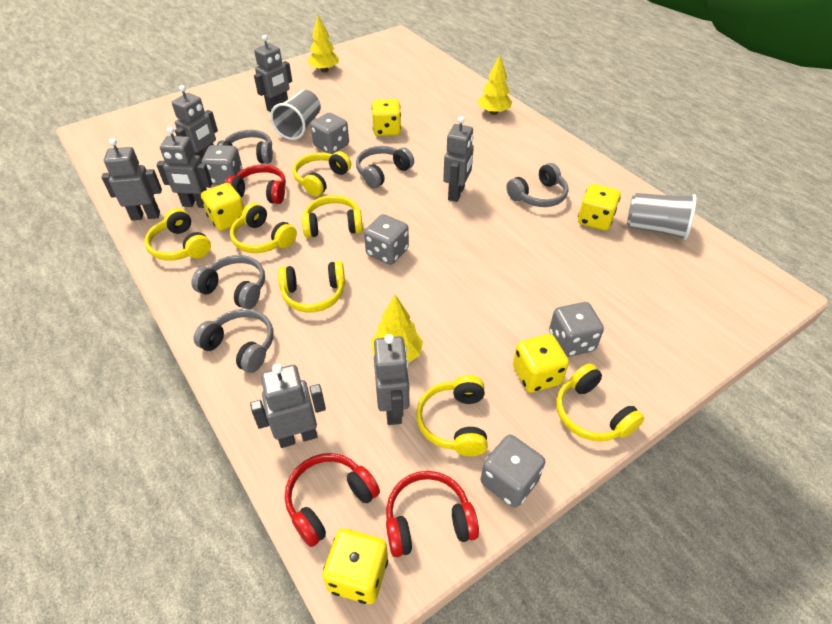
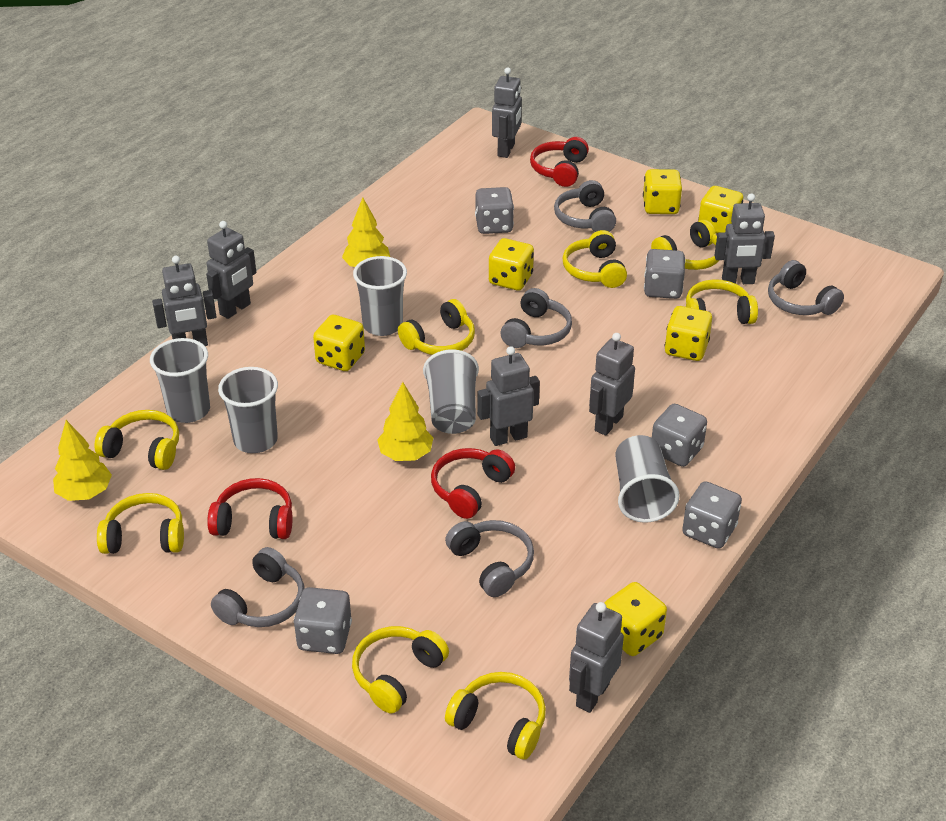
grey cup: [270,89,321,140] [627,193,697,240] = 2 -> [150,338,210,423] [218,367,278,453] [353,256,407,336] [423,349,479,434] [615,435,680,523] = 5
yellow dice: [201,183,244,231] [322,529,388,604] [372,99,401,136] [513,334,569,393] [578,184,621,231] = 5 -> [313,315,365,371] [489,238,534,290] [605,582,667,656] [643,169,682,214] [665,306,712,361] [698,186,743,234] = 6
yellow headphones: [145,208,211,261] [230,203,297,253] [278,261,345,312] [293,151,351,197] [302,195,363,238] [416,375,488,456] [556,364,644,442] = 7 -> [94,410,179,470] [97,493,184,554] [352,626,449,713] [398,299,475,355] [445,672,546,759] [562,230,627,288] [651,220,720,270] [686,279,758,324] = 8

